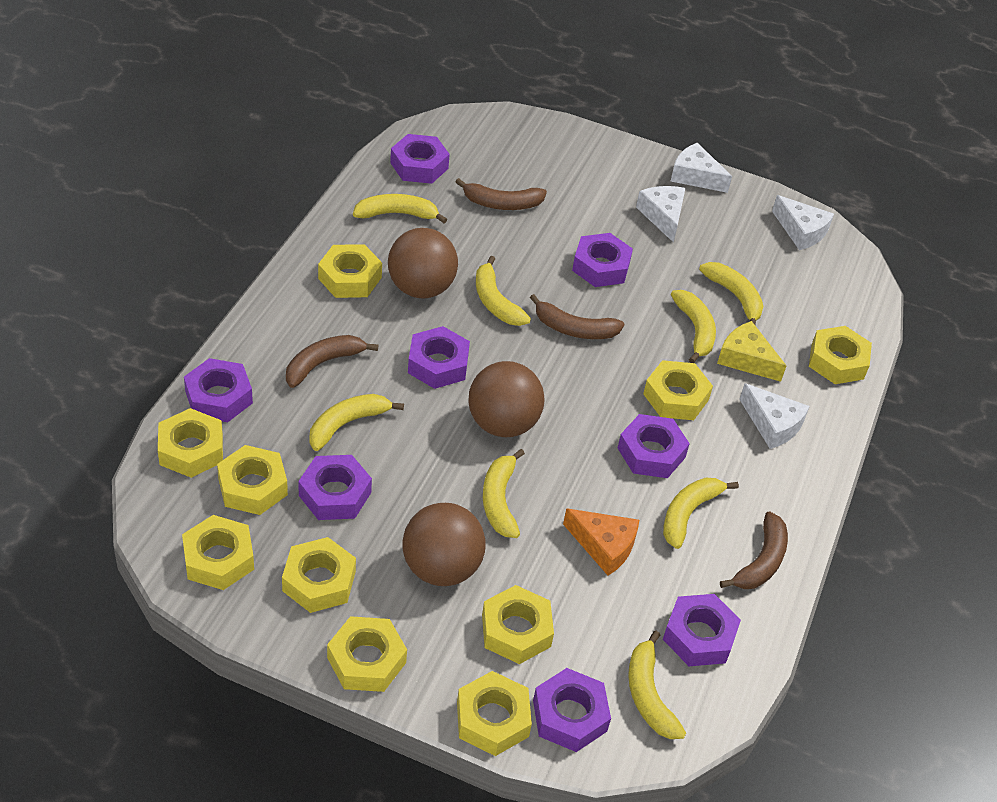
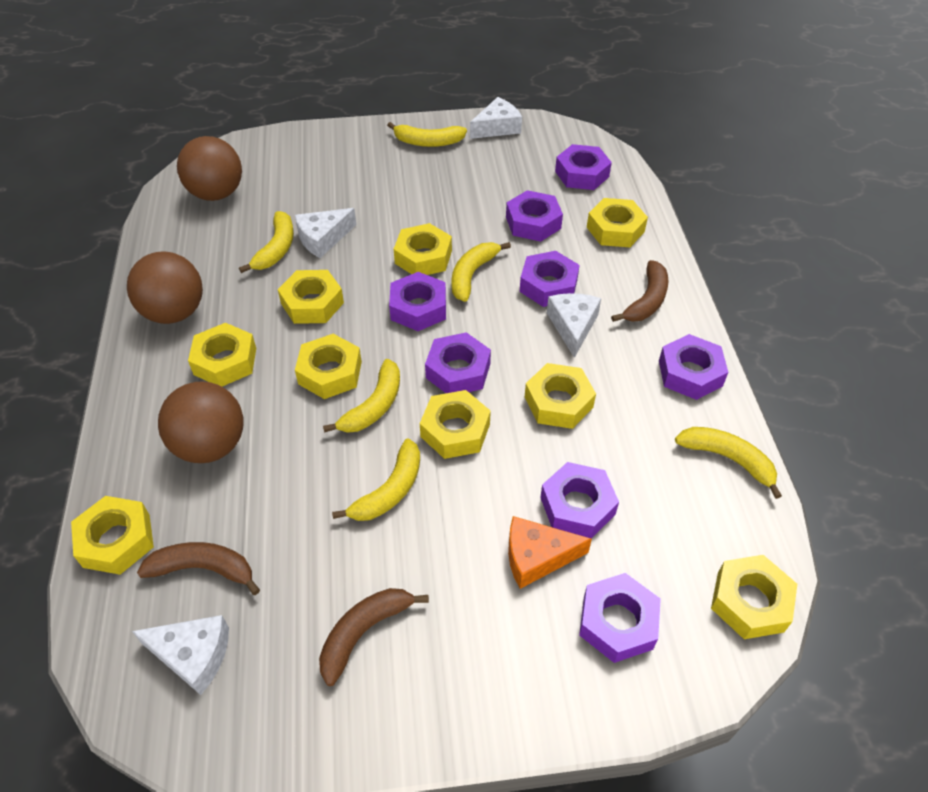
brown banana: [286,335,379,388] [456,178,547,210] [530,294,625,339] [720,511,788,589] = 4 -> [137,542,260,595] [319,588,429,686] [611,260,669,322] = 3
yellow banana: [309,394,404,451] [353,194,447,223] [476,256,531,326] [483,449,525,538] [628,631,686,739] [663,478,739,549] [671,290,716,363] [699,262,764,325] = 8 -> [239,211,294,273] [323,359,400,433] [332,439,420,521] [387,122,467,147] [451,242,511,302] [675,427,782,499] = 6
yellow cheese: [717,321,787,382] = 1 -> none = 0
yellow nut: [158,408,223,478] [182,515,254,590] [217,445,288,515] [282,537,356,613] [318,244,382,298] [327,616,407,692] [457,671,532,756] [482,585,554,664] [643,360,713,420] [809,326,872,384] = 10 -> [71,496,154,575] [188,323,256,387] [278,270,344,324] [295,334,362,399] [394,223,452,275] [420,390,491,459] [525,363,596,429] [587,198,648,247] [711,555,797,639] = 9

